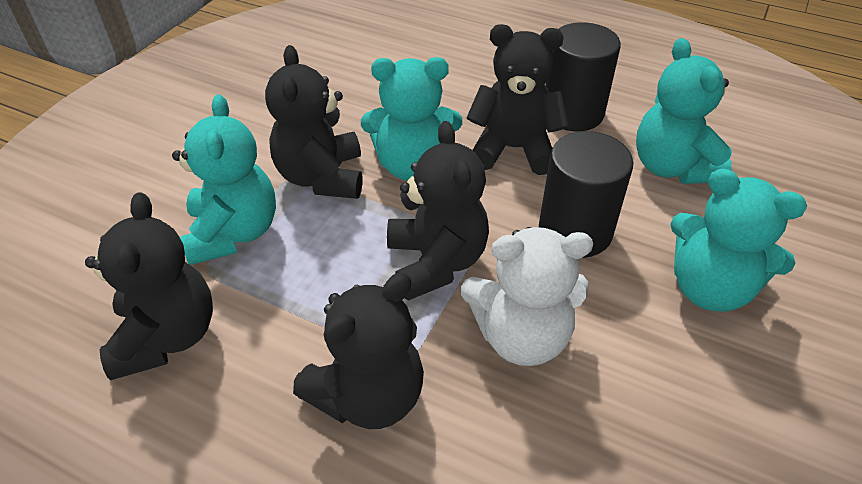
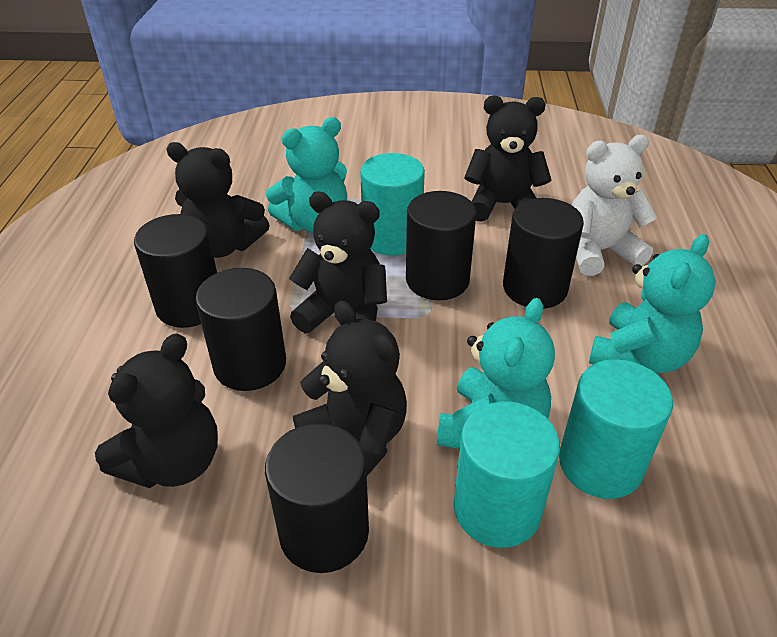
black cylinder: [539,131,633,258] [545,22,621,131] = 2 -> [134,214,217,328] [195,268,286,391] [265,423,369,573] [406,191,476,300] [503,198,584,309] = 5
turquoise cylinder: none = 0 -> [360,153,425,256] [454,401,560,548] [559,359,673,499] = 3
turquoise teddy bear: [172,94,276,265] [361,57,462,181] [636,38,732,184] [670,169,807,312] = 4 -> [266,117,347,233] [437,298,555,449] [589,234,716,373] = 3

